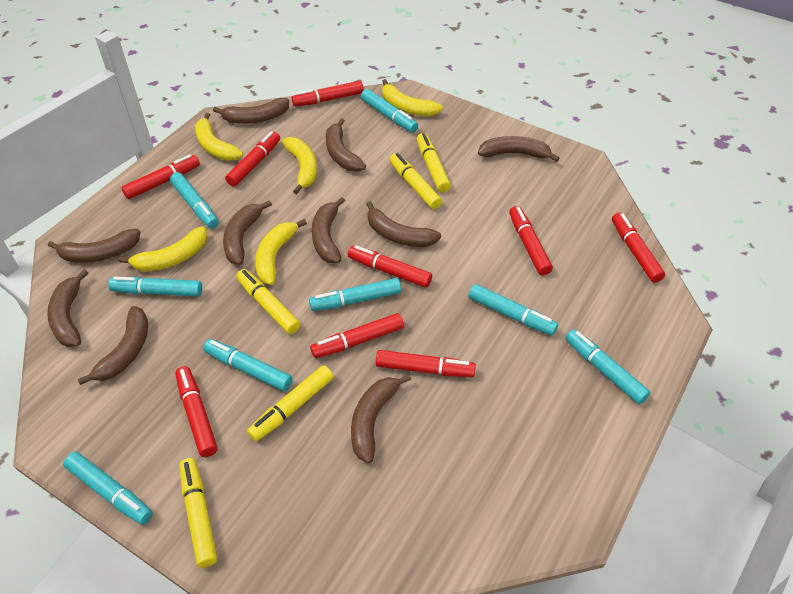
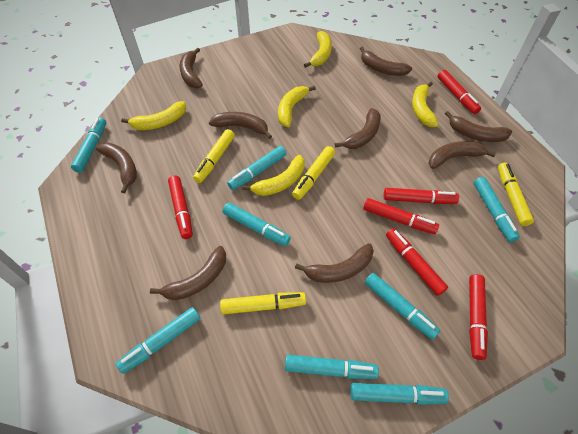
brown banana: [47,270,88,347] [48,229,140,263] [78,306,148,385] [213,98,289,124] [223,200,272,265] [311,197,345,263] [326,118,366,172] [351,374,411,463] [366,201,441,247] [478,136,559,162] = 10 -> [96,143,137,193] [150,246,226,300] [179,48,203,88] [209,112,272,139] [295,243,374,283] [335,108,381,149] [360,46,412,76] [429,141,496,169] [445,111,512,142] = 9
red marker: [121,154,200,199] [175,366,218,457] [225,131,280,186] [292,81,364,107] [310,313,404,358] [348,245,432,288] [376,350,476,377] [509,206,553,275] [612,213,665,283] = 9 -> [168,176,193,239] [363,198,439,234] [384,188,459,204] [386,228,448,296] [437,70,481,114] [469,274,488,360] = 6
yellow marker: [179,458,217,568] [236,269,300,334] [247,365,334,441] [389,153,442,209] [417,133,451,192] = 5 -> [193,129,235,183] [220,292,306,314] [292,146,335,200] [498,163,534,226] = 4

